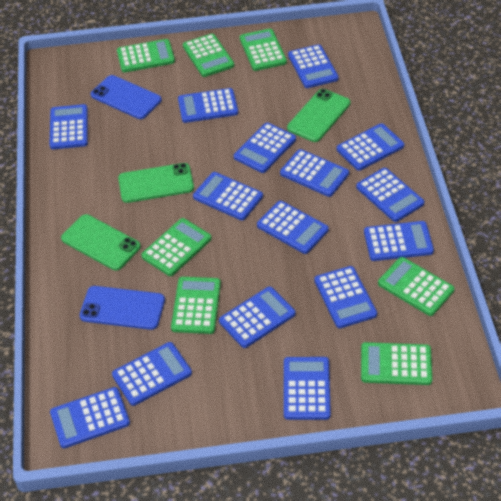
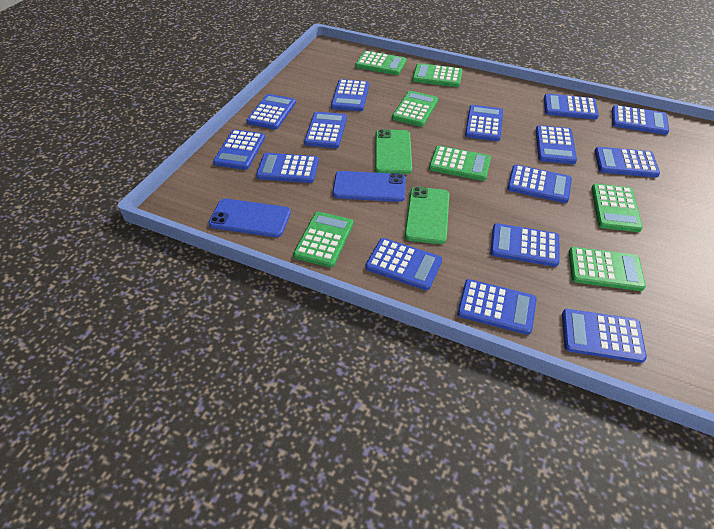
green phone: [61,214,141,271] [118,163,194,203] [287,89,350,142] = 3 -> [375,129,412,174] [404,187,449,244] = 2

